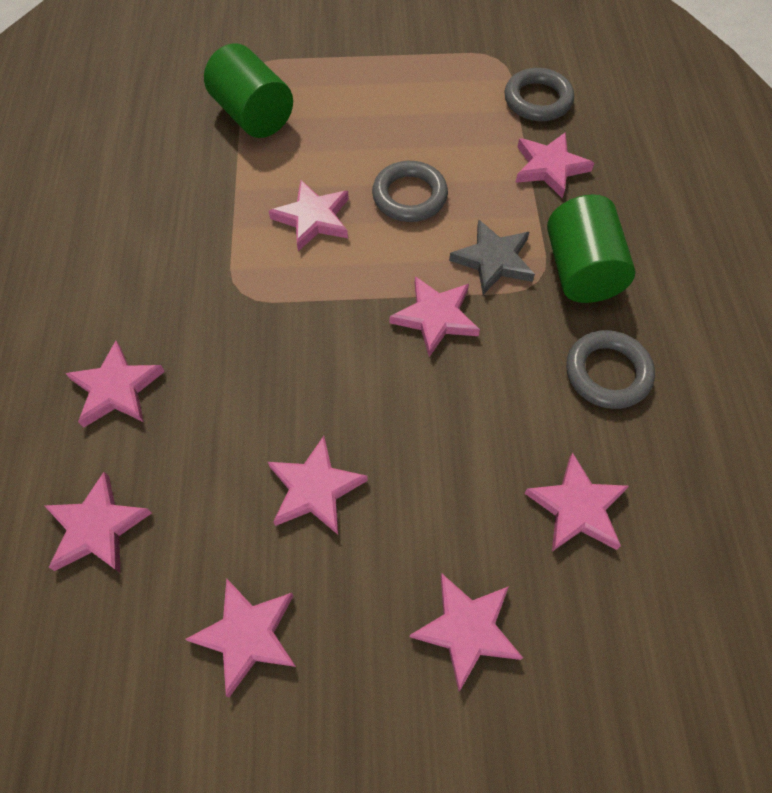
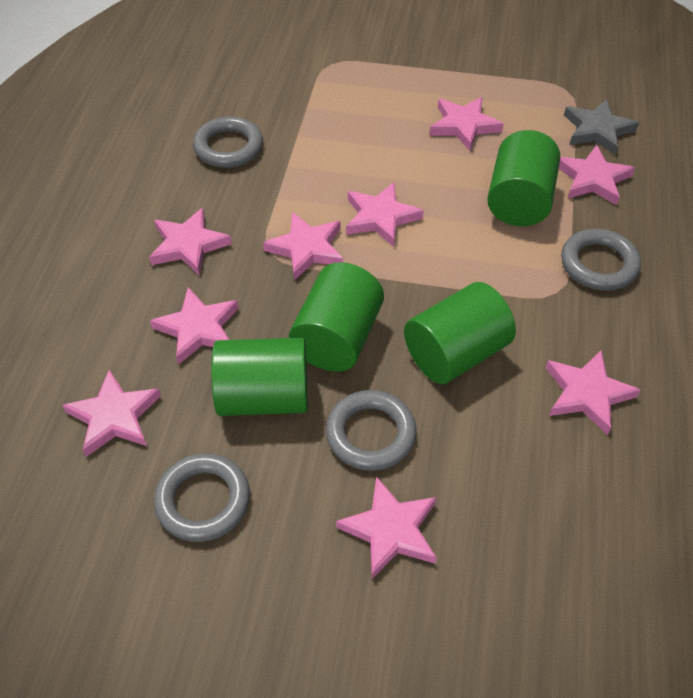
green cylinder: [204,43,293,138] [547,194,636,303] = 2 -> [211,338,308,416] [289,262,384,372] [404,282,516,384] [487,130,560,226] = 4
grey ring: [372,161,448,222] [505,68,574,121] [566,330,655,409] = 3 -> [154,453,250,542] [193,117,263,168] [326,390,417,471] [561,229,641,291] = 4

